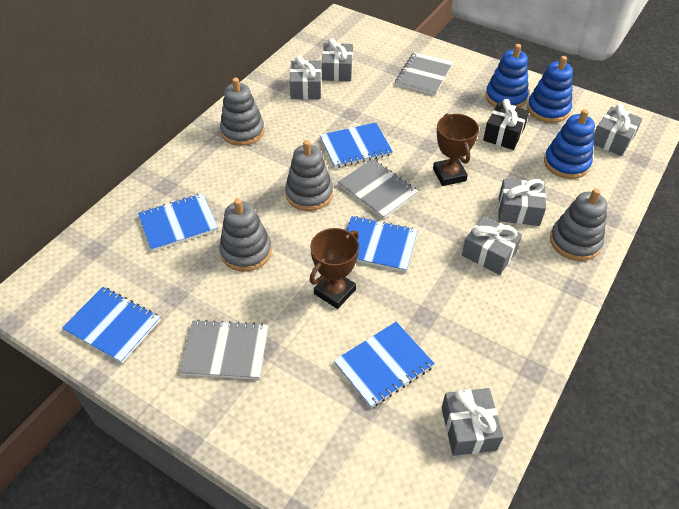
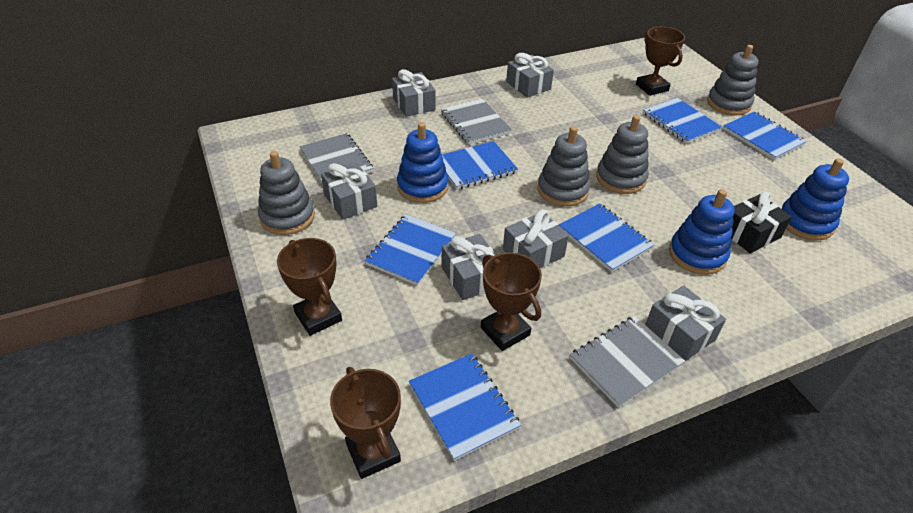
blue notebook: [62,287,161,363] [138,193,218,252] [320,123,393,168] [334,322,435,408] [347,216,418,272] = 5 -> [365,214,456,286] [409,353,521,461] [442,141,518,190] [559,203,654,272] [643,98,722,144] [723,111,807,160] = 6
brown trophy: [310,228,359,309] [433,114,479,186] = 2 -> [277,238,342,336] [330,367,401,479] [481,253,542,351] [636,27,685,96] = 4

